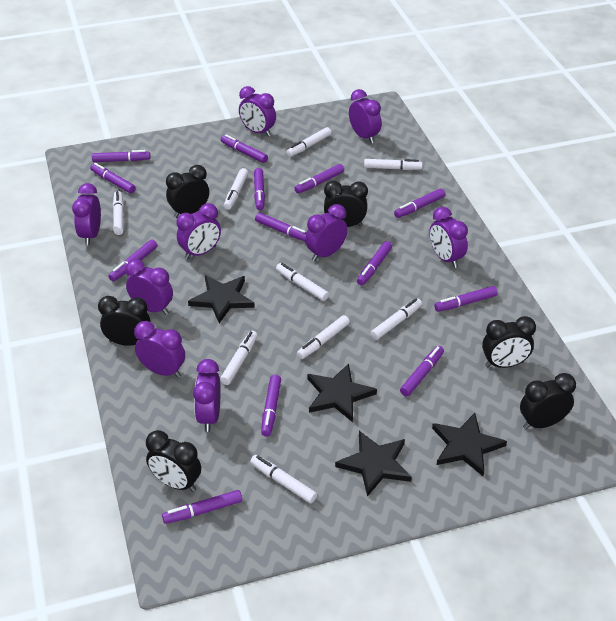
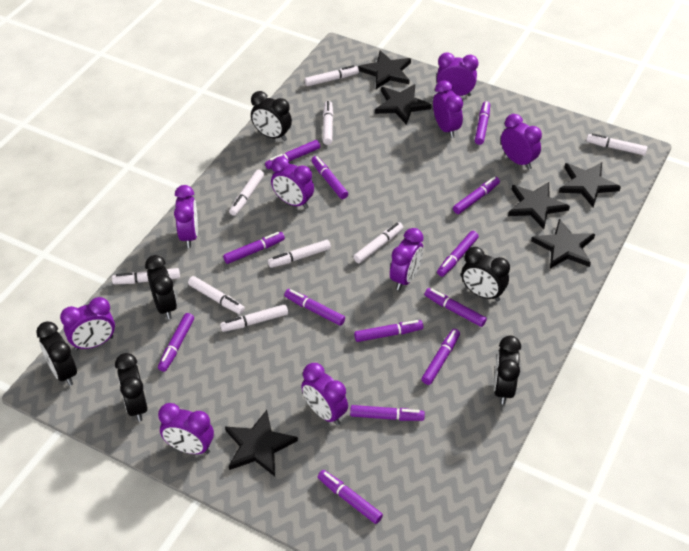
black star: [188,275,255,323] [308,363,377,422] [335,431,412,497] [432,413,507,476] = 4 -> [225,410,298,476] [358,50,411,89] [375,84,432,125] [508,182,570,229] [531,219,595,269] [559,162,621,207] = 6

